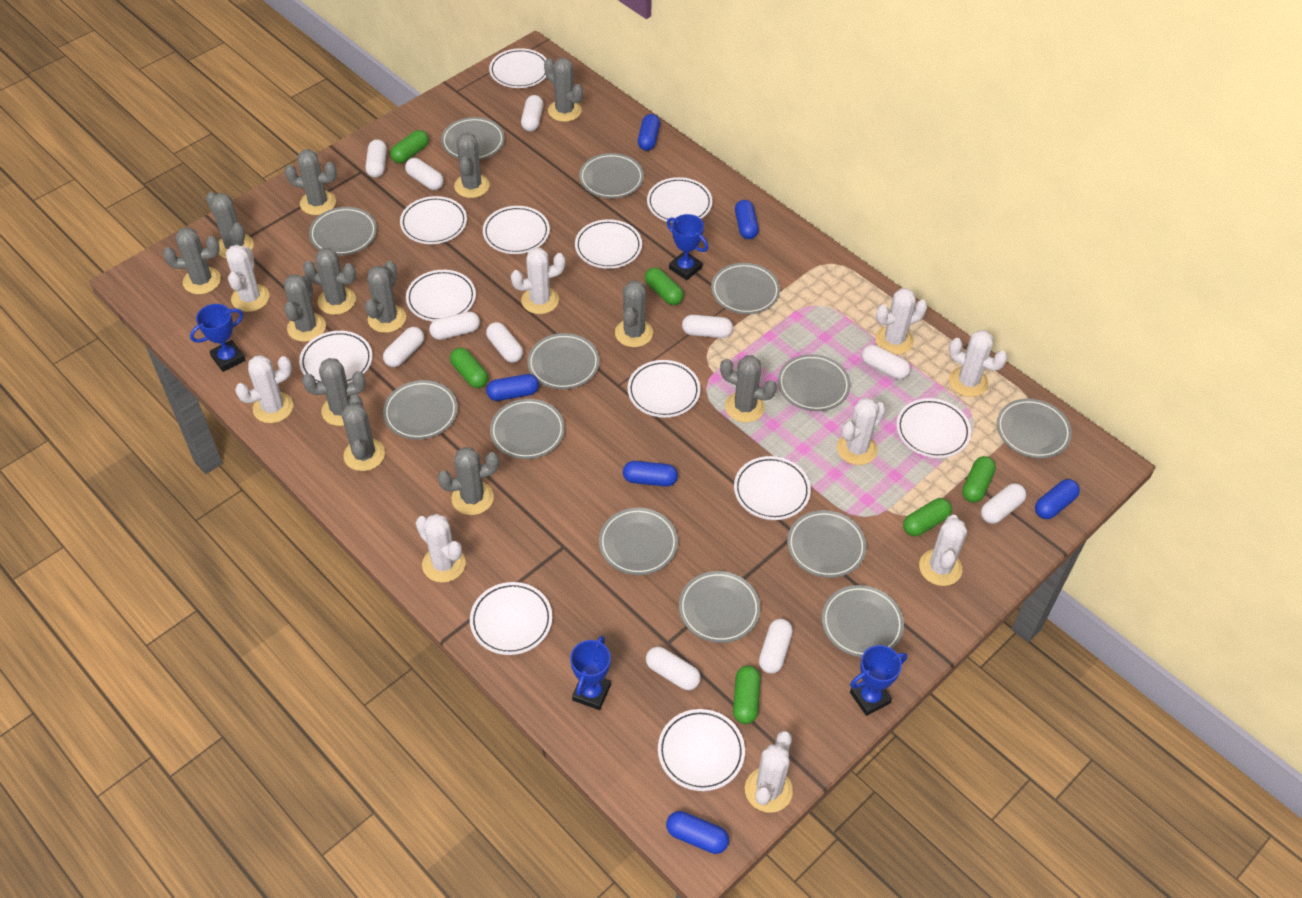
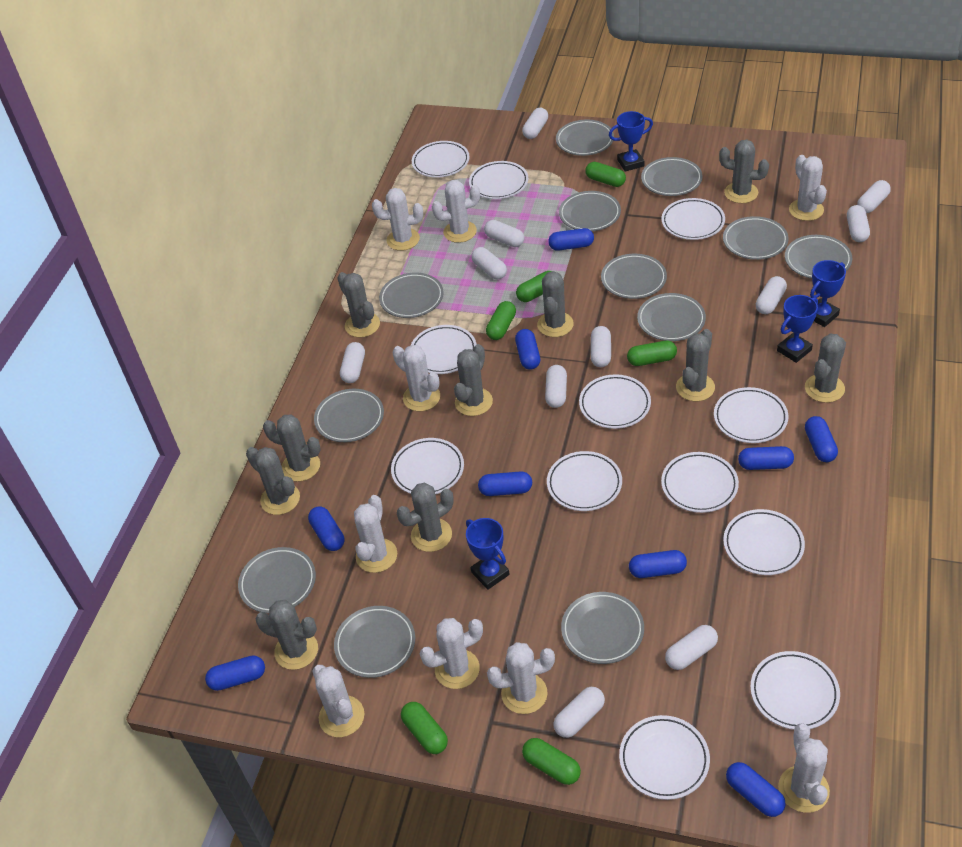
blue capsule: [486,374,539,401] [623,461,678,487] [638,114,660,151] [666,811,729,854] [735,200,759,239] [1035,479,1080,519] = 6 -> [205,655,265,691] [308,506,344,551] [478,471,532,496] [515,329,540,369] [548,228,594,251] [629,550,687,578] [726,762,786,817] [738,446,794,470] [805,416,838,462] = 9
grey cactus: [163,227,221,294] [206,192,254,259] [284,274,326,342] [285,149,337,215] [302,358,366,426] [303,248,356,315] [342,395,385,471] [365,261,406,333] [437,447,499,515] [454,132,490,198] [544,57,583,122] [615,280,653,347] [720,355,777,423] = 13 -> [246,447,300,515] [255,600,318,670] [263,414,321,482] [338,272,380,337] [397,483,454,552] [454,344,493,416] [537,271,574,337] [676,329,715,401] [719,140,769,203] [805,334,846,403] = 10
grey plate: [309,207,377,255] [383,380,458,440] [441,117,505,160] [490,399,565,459] [527,333,600,389] [579,153,644,198] [599,508,678,575] [679,571,760,643] [711,263,780,314] [778,354,851,411] [787,510,866,578] [822,585,904,658] [997,398,1072,458] = 13 -> [238,547,316,613] [314,389,384,442] [334,606,415,678] [379,273,444,318] [556,120,614,156] [559,191,621,231] [561,592,644,664] [601,254,667,299] [637,293,706,341] [641,157,703,196] [723,216,789,260] [785,235,852,279] = 12

